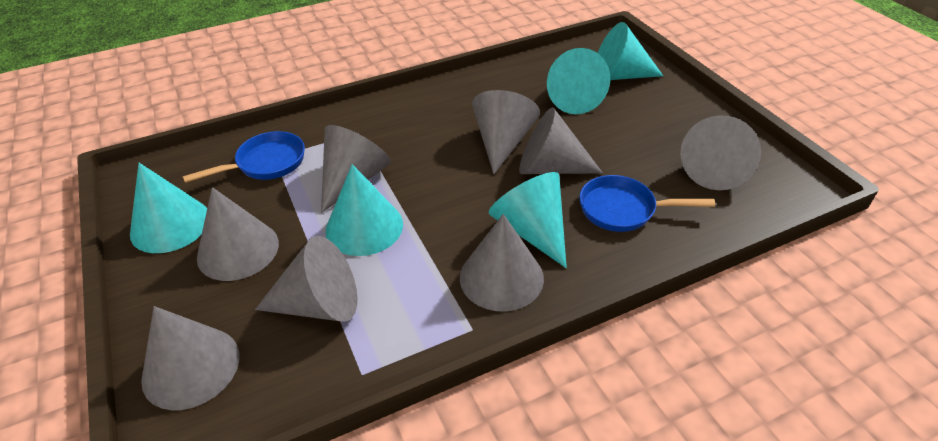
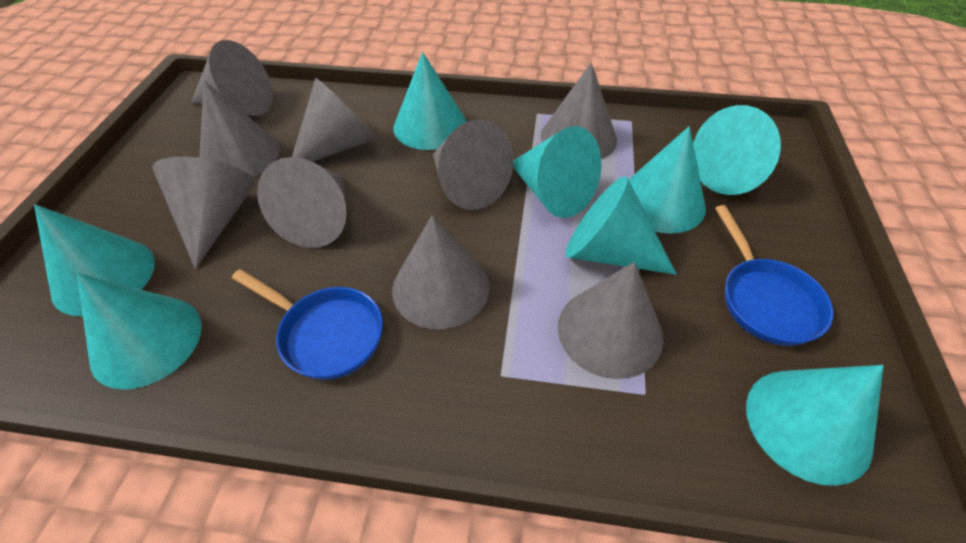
grey cone: [141,306,239,410] [197,187,279,281] [255,236,358,322] [321,125,391,213] [460,214,544,311] [472,90,540,174] [519,107,603,174] [680,115,761,190] = 8 -> [152,157,255,269] [191,40,273,116] [199,81,280,177] [257,157,347,248] [292,78,377,162] [392,216,490,329] [433,119,514,210] [541,63,617,159] [558,262,663,379] = 9
turquoise cone: [130,163,207,253] [325,164,403,256] [489,172,567,268] [547,48,610,114] [598,22,663,80] = 5 -> [34,204,155,316] [77,273,202,390] [394,52,467,150] [513,126,601,218] [565,176,677,275] [629,126,706,234] [693,105,781,195] [746,365,884,486] = 8

